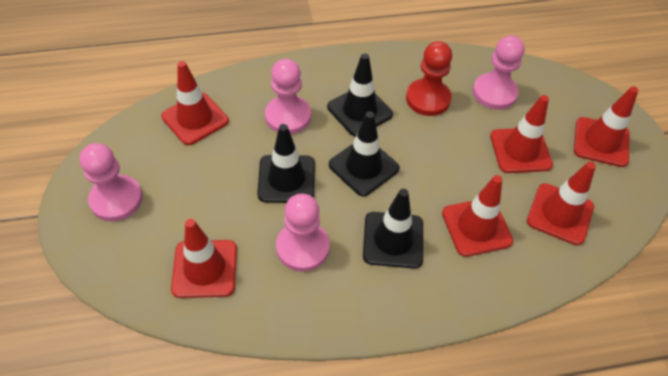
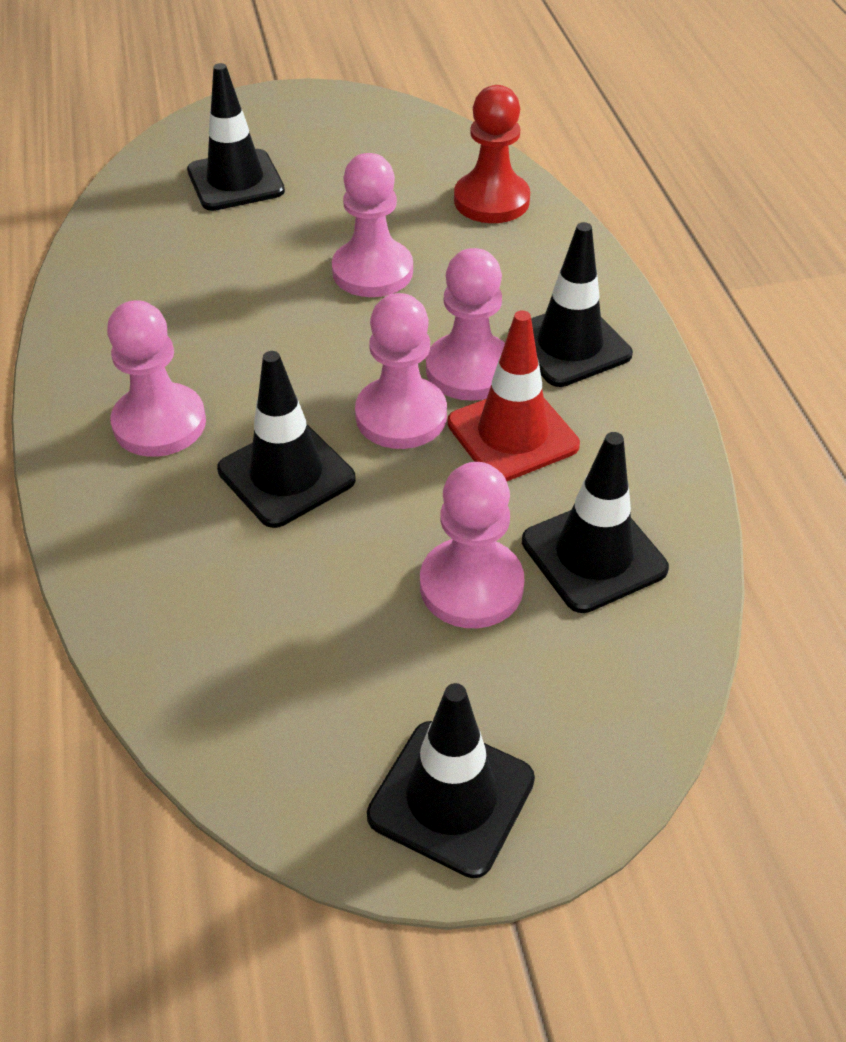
black traffic cone: [257,124,315,203] [327,53,393,136] [329,111,400,196] [363,189,423,268] = 4 -> [187,63,285,211] [217,351,356,528] [367,683,535,878] [509,222,633,387] [522,432,669,613] = 5
pink pawn: [79,143,143,221] [265,59,311,134] [276,193,330,272] [473,35,524,110] = 4 -> [107,300,206,457] [332,153,413,297] [355,293,447,449] [420,462,524,628] [426,248,505,401] = 5
red traffic cone: [161,61,229,145] [171,219,237,298] [442,175,513,257] [490,95,553,173] [527,162,596,245] [574,87,638,167] = 6 -> [447,310,580,481] = 1

